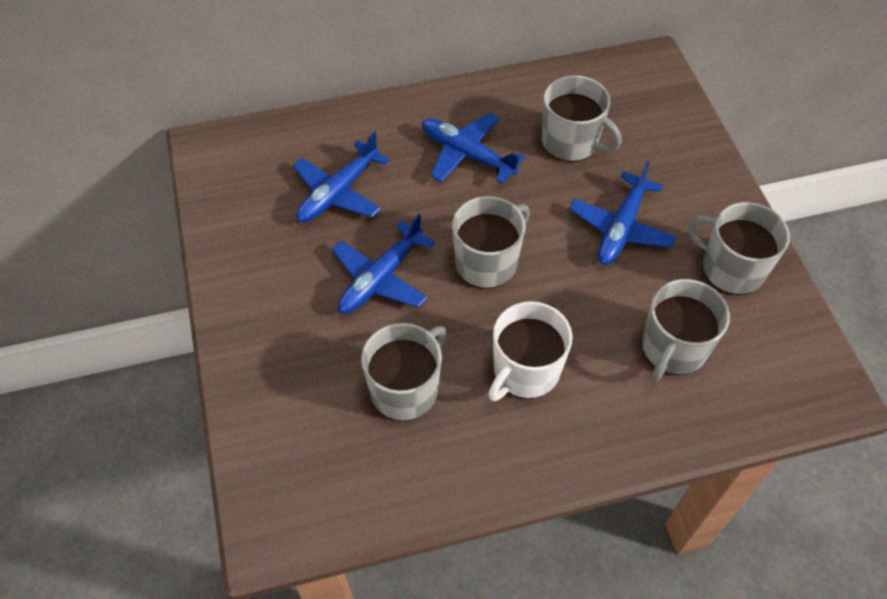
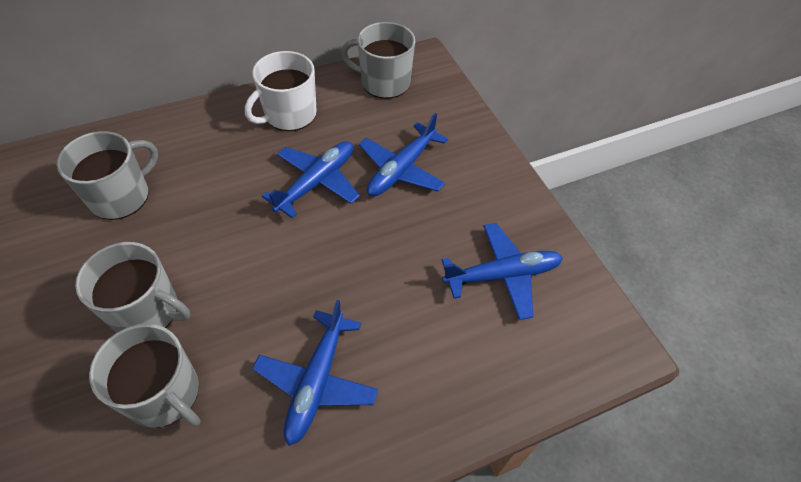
grey mug: [361,323,447,421] [452,196,530,289] [542,75,622,162] [642,279,730,381] [688,202,790,295] = 5 -> [57,131,158,220] [75,242,190,333] [89,324,201,428] [341,22,416,99] = 4

